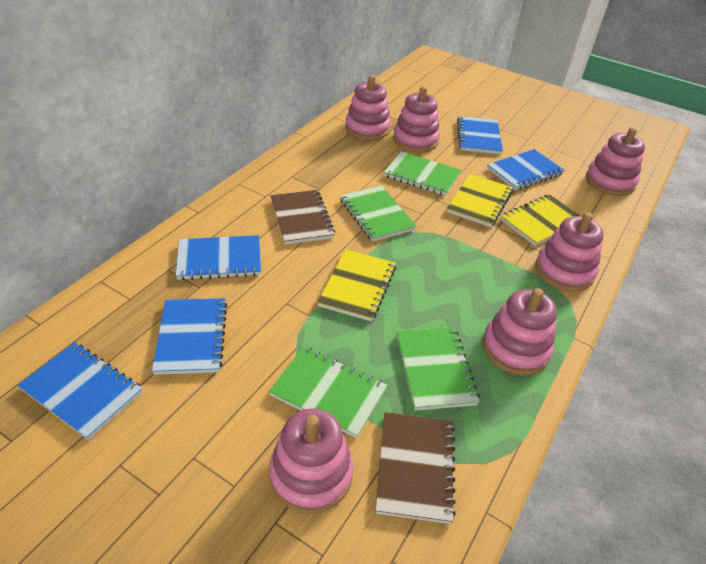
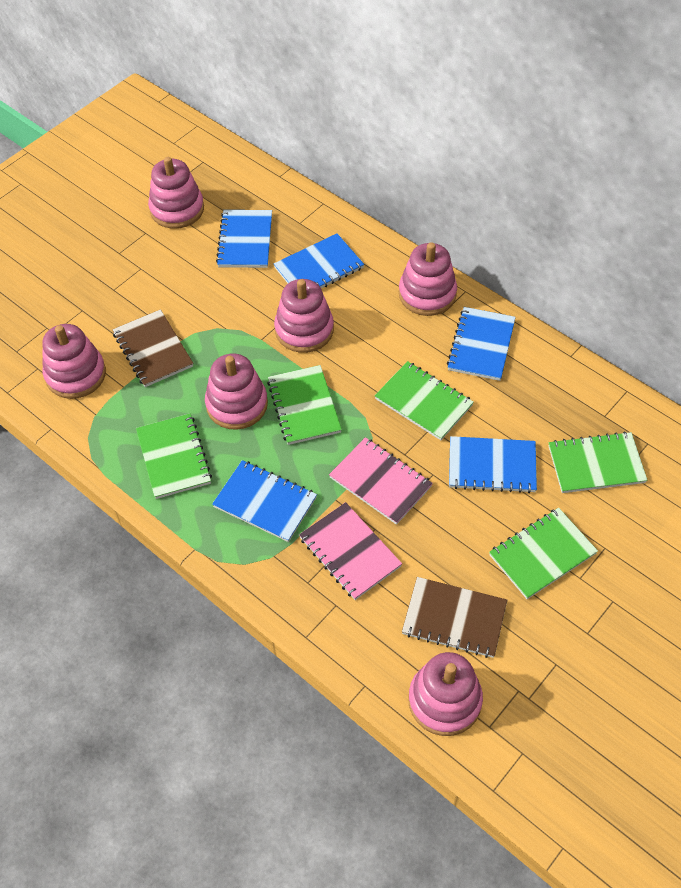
green notebook: [269,346,387,438] [340,185,417,242] [384,151,461,196] [396,327,480,411] = 4 -> [136,414,212,499] [267,365,342,445] [375,361,474,440] [489,508,598,599] [549,431,648,493] = 5
pink notebook: none = 0 -> [299,502,402,600] [329,437,433,525] = 2
yellow notebook: [317,249,396,322] [447,174,513,227] [500,194,580,246] = 3 -> none = 0

